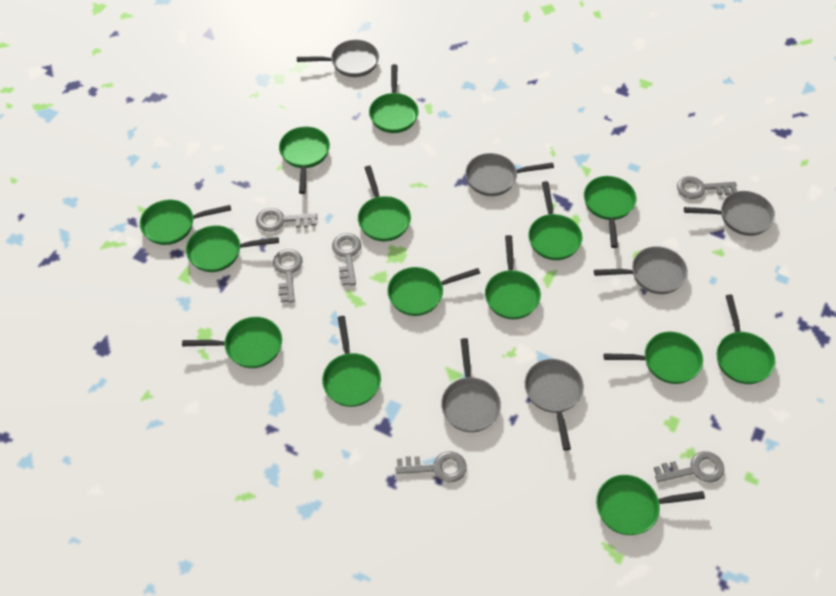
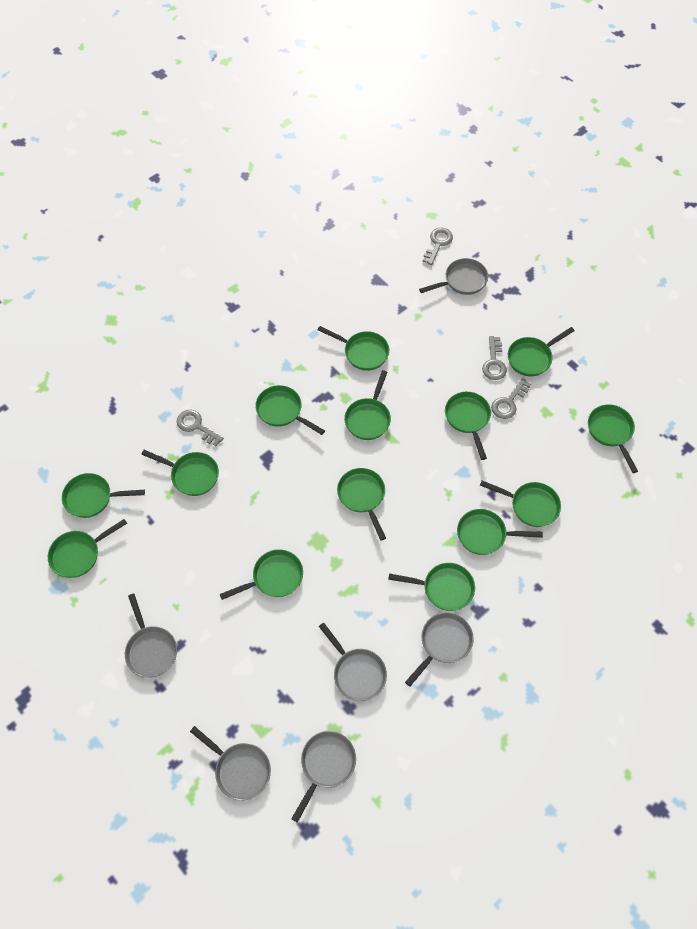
grey key: [256,208,317,232] [273,249,303,303] [332,233,361,285] [395,451,467,483] [654,451,724,483] [677,176,737,199] = 6 -> [177,410,224,446] [423,228,453,265] [482,336,507,380] [491,378,531,419] = 4

